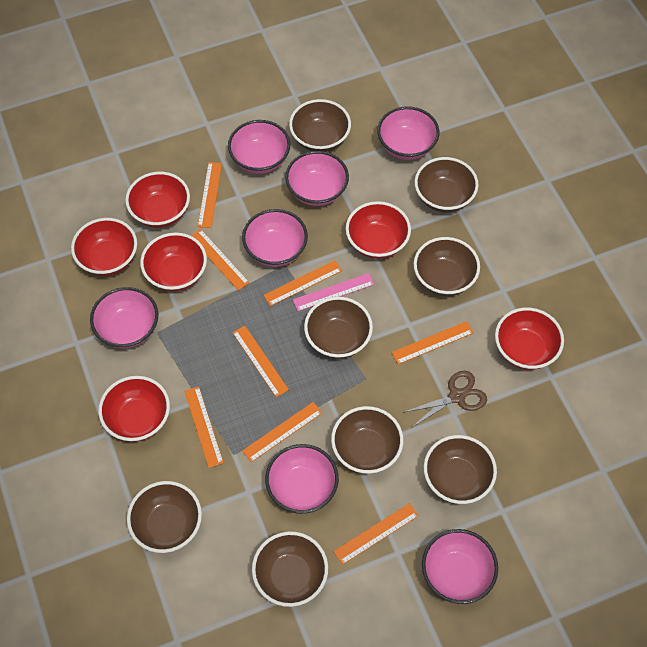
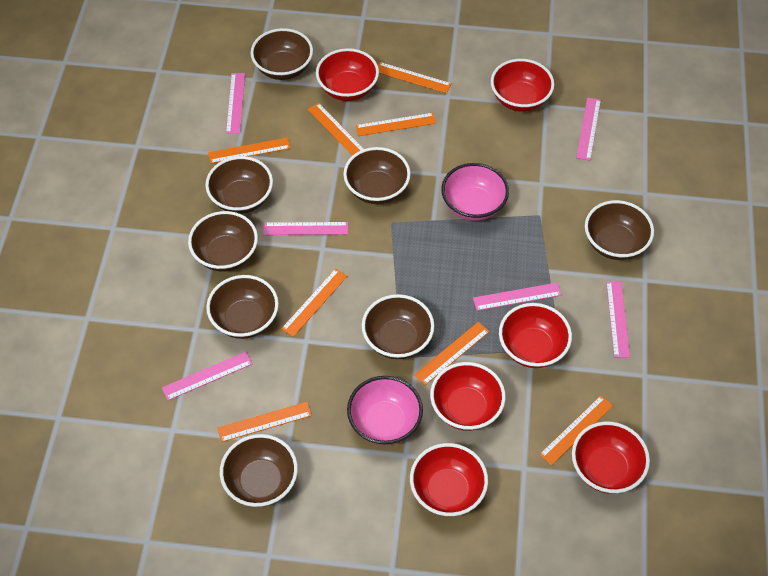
brown scissors: [402,371,487,428] = 1 -> none = 0
pink bowl: [90,287,158,349] [228,120,290,174] [242,209,308,267] [265,444,339,514] [285,151,349,206] [377,106,439,160] [422,529,498,604] = 7 -> [347,376,423,445] [441,163,509,221] = 2
pink ruler: [293,273,374,311] = 1 -> [162,352,252,401] [226,73,245,134] [263,222,348,235] [473,283,562,311] [576,97,601,161] [606,281,630,358] = 6

